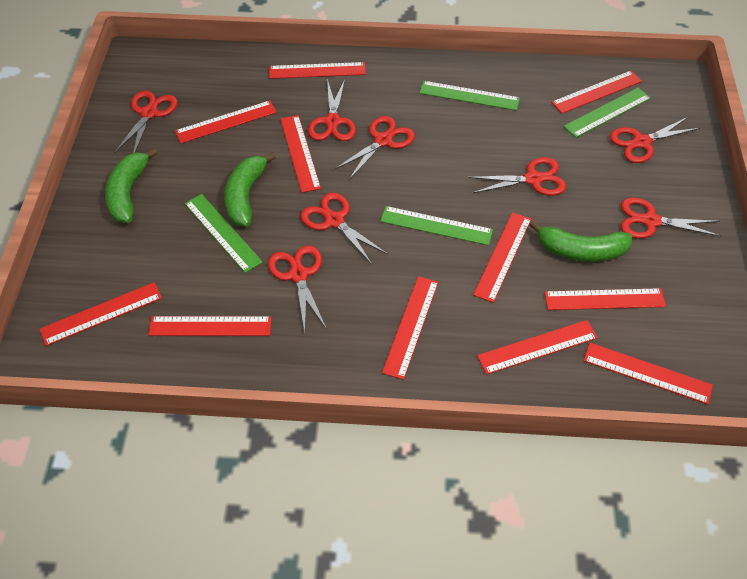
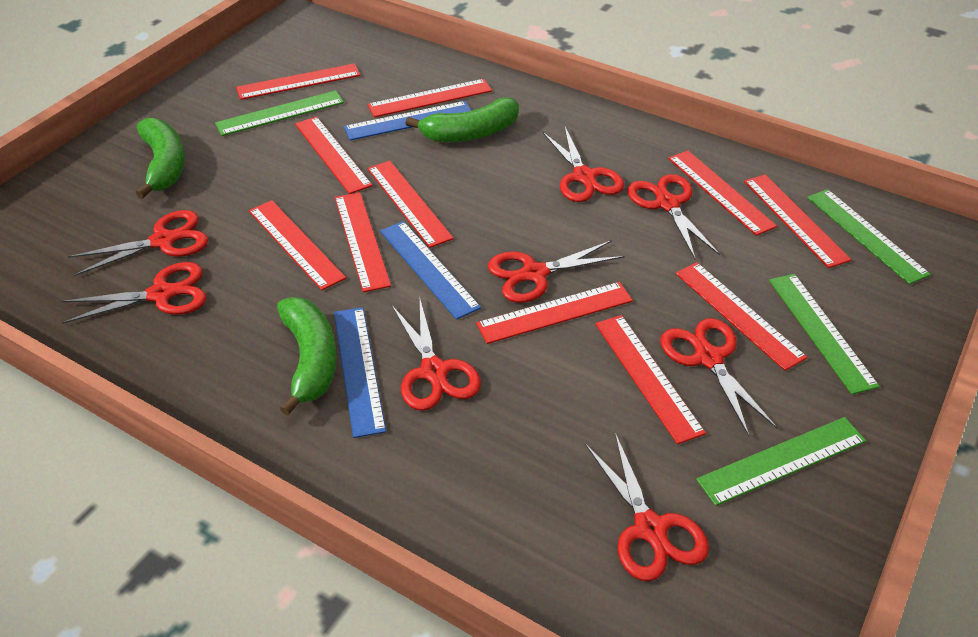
blue ruler: none = 0 -> [334,307,386,438] [344,101,471,141] [380,221,481,320] = 3

